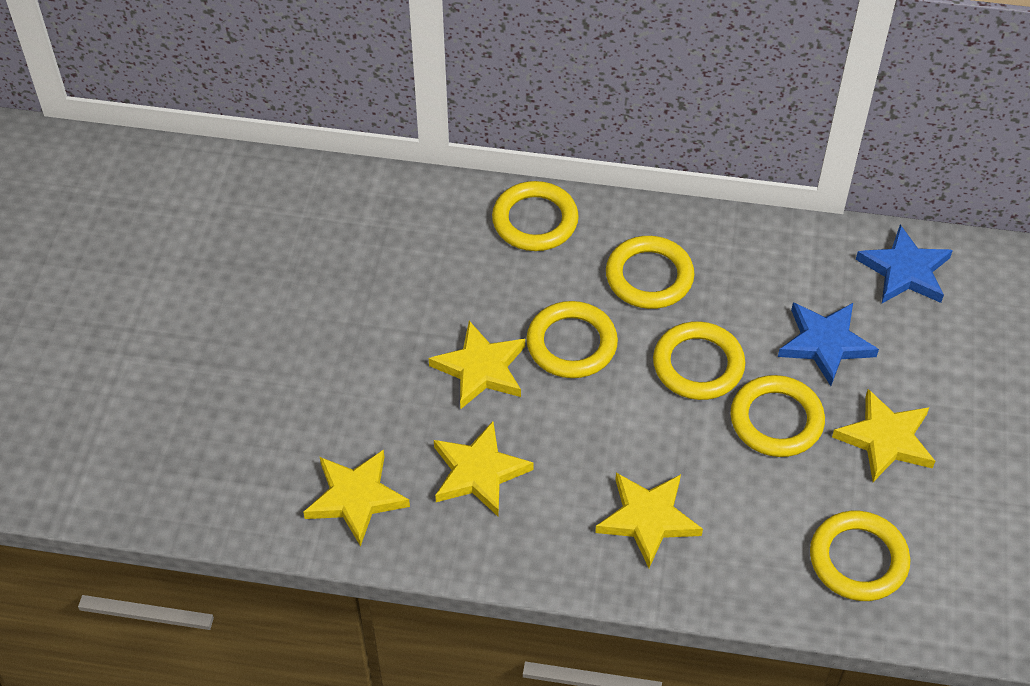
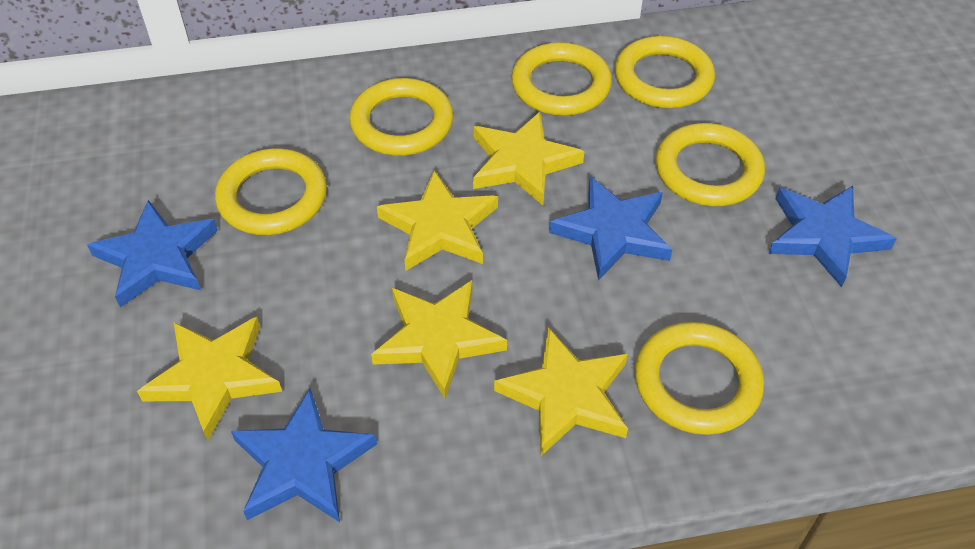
blue star: [778,302,879,386] [856,225,953,303] = 2 -> [87,200,218,307] [231,388,377,522] [549,177,672,281] [768,186,896,287] = 4

